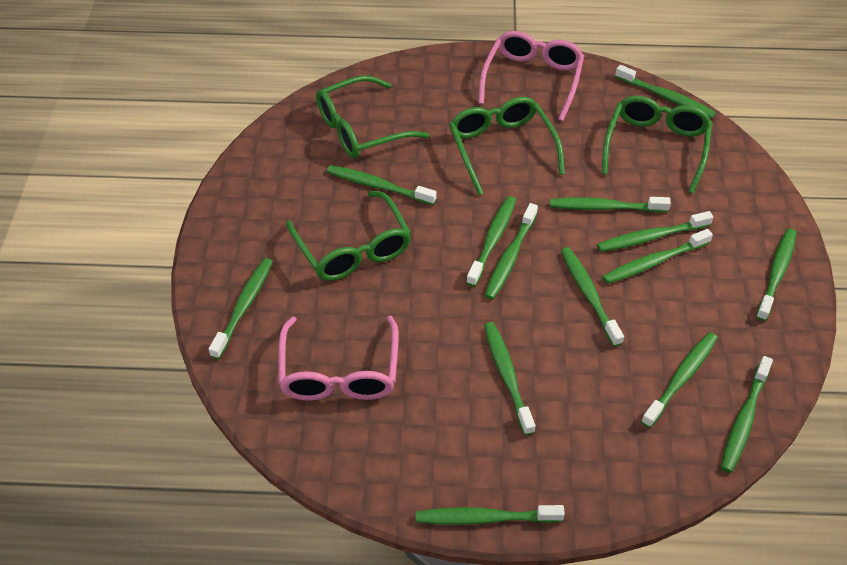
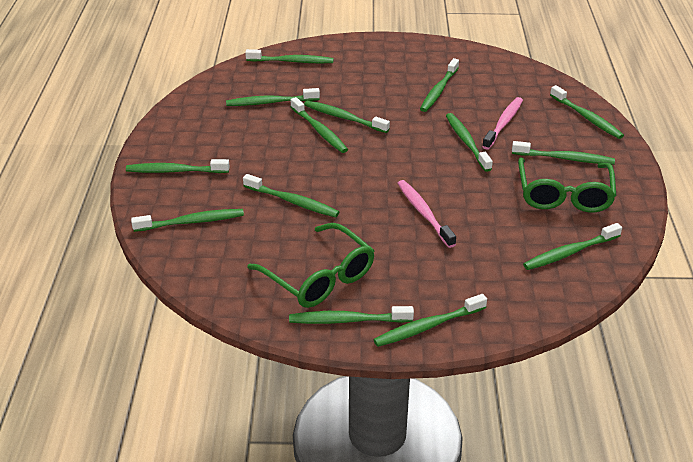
green glasses: [286,191,411,281] [316,75,430,158] [449,97,565,195] [602,95,712,194] = 4 -> [247,223,375,308] [518,158,617,213] = 2
pink glasses: [278,316,399,401] [478,31,584,121] = 2 -> none = 0
pink toothbrush: none = 0 -> [397,180,456,248] [482,97,523,150] = 2

